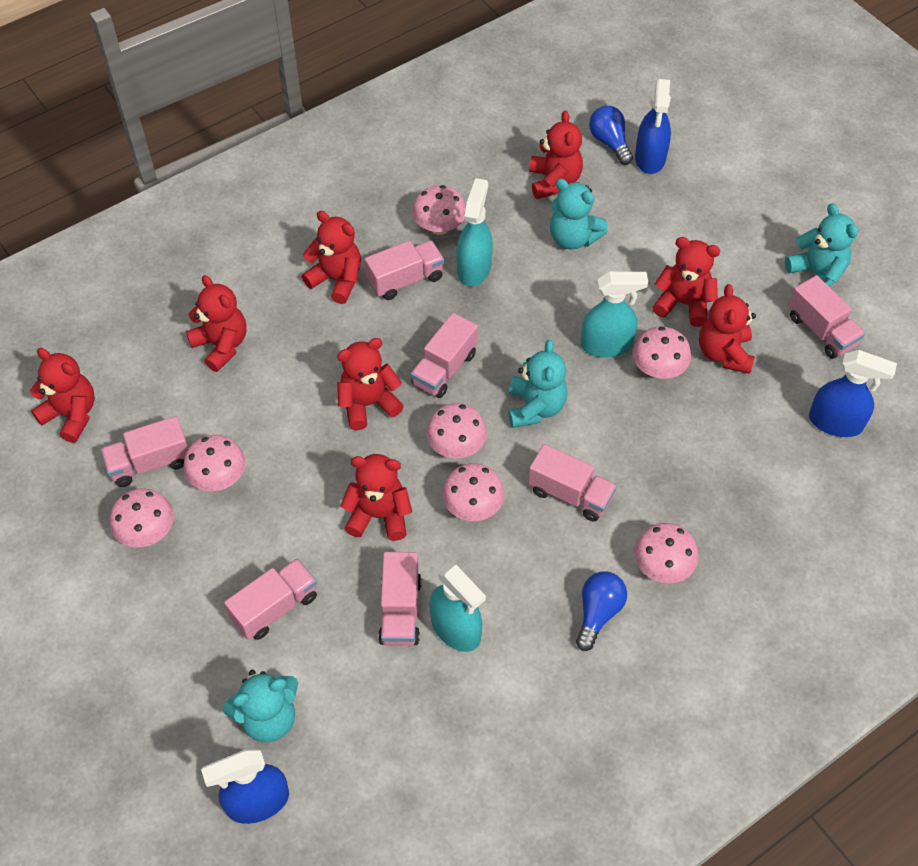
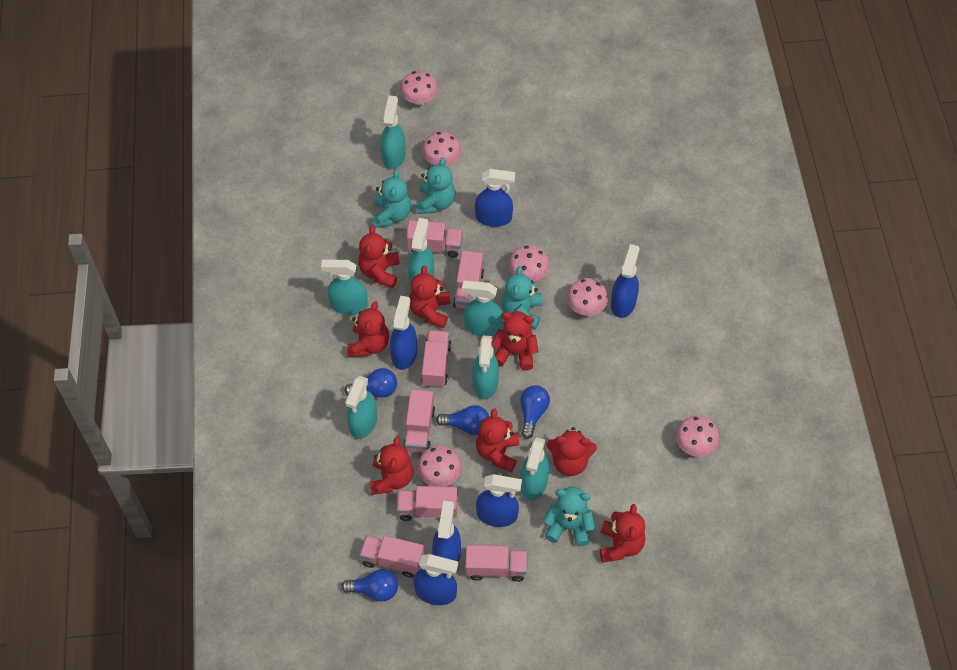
blue light bulb: [576,571,627,651] [589,106,633,165] = 2 -> [341,569,398,601] [344,368,397,398] [436,405,489,435] [520,385,550,439] = 4
blue spray bottle: [201,749,289,824] [635,79,671,174] [809,350,897,437] = 3 -> [390,296,417,370] [413,554,458,605] [432,501,461,563] [475,169,515,227] [476,474,522,527] [611,244,640,318] = 6
pink mushroom: [110,488,174,548] [184,435,246,491] [412,185,466,235] [426,403,487,459] [442,463,505,521] [633,327,691,379] [634,523,698,584] = 7 -> [400,71,438,105] [417,445,462,487] [422,132,461,166] [509,245,549,282] [567,278,608,316] [676,416,719,457] = 6
turquoise spray bottle: [429,562,486,652] [457,178,493,286] [581,272,648,357] = 3 -> [321,259,368,315] [345,376,377,439] [380,95,406,169] [408,218,434,285] [462,280,504,337] [472,336,499,399] [520,437,549,500] = 7

